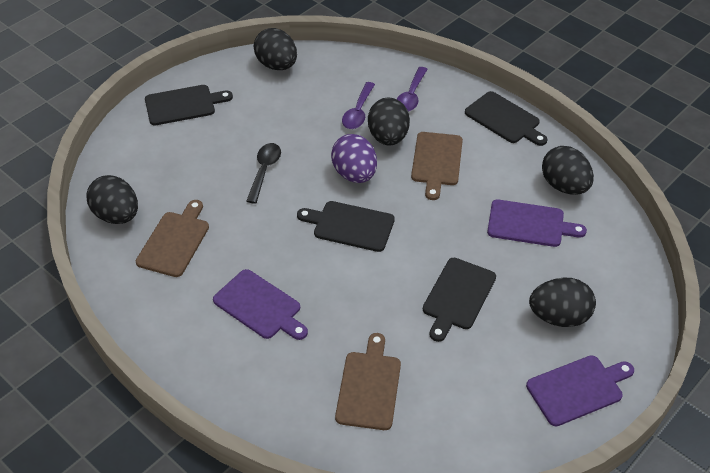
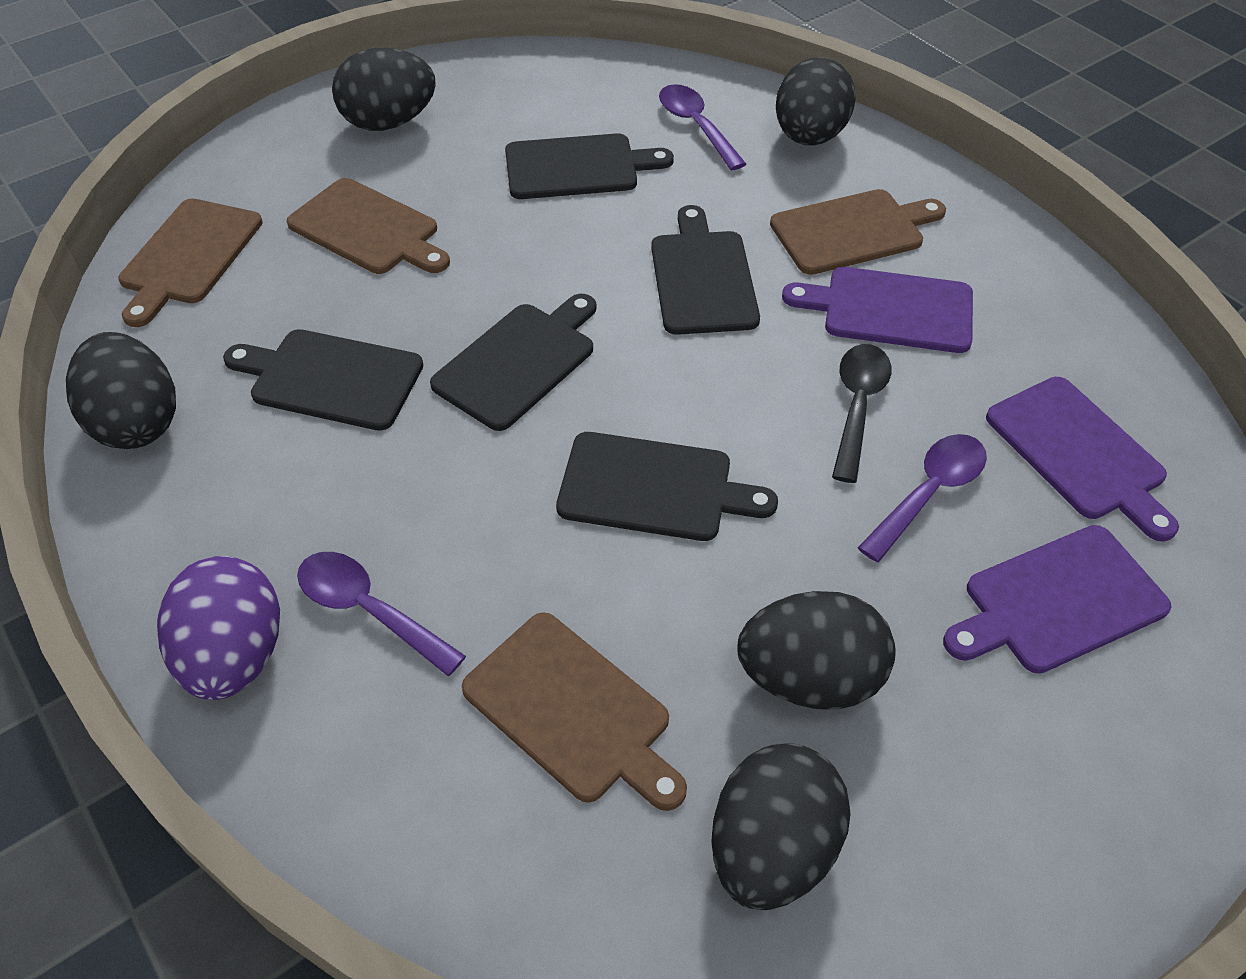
black cutting board: [145,85,233,125] [297,201,395,252] [423,258,496,342] [465,91,547,146] = 4 -> [223,329,423,431] [430,294,596,431] [505,133,674,199] [556,432,778,541] [651,205,760,335] = 5
brown cutting board: [136,200,209,277] [335,333,401,430] [411,132,463,200] = 3 -> [118,198,263,327] [286,178,450,274] [462,612,687,811] [770,189,946,275] = 4
purple spoon: [342,82,375,129] [397,67,428,112] = 2 -> [297,552,466,676] [659,84,746,171] [858,434,987,562] = 3

